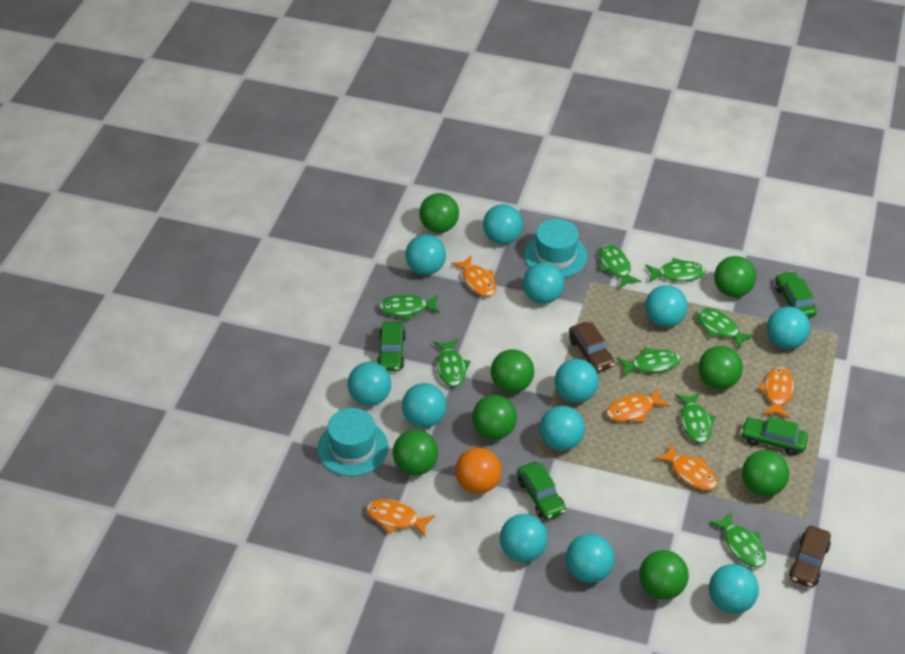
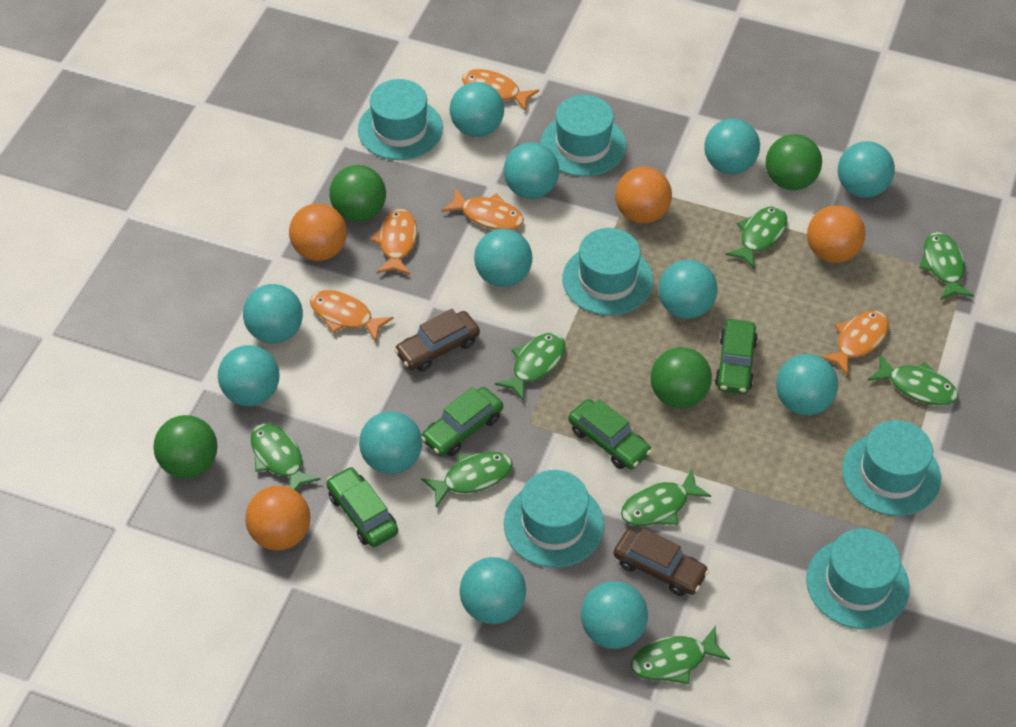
green ball: [393,430,438,476] [419,193,459,233] [472,395,517,440] [491,349,534,393] [639,550,689,600] [699,346,743,389] [714,256,756,297] [742,450,789,496] = 8 -> [153,415,218,478] [329,165,386,222] [650,347,712,408] [766,134,822,190] = 4
orange ball: [455,447,501,494] = 1 -> [245,486,310,551] [289,203,347,261] [615,167,672,224] [807,205,865,263] = 4
turquoise hat: [317,408,388,476] [524,219,588,278] = 2 -> [358,79,443,160] [504,470,604,568] [541,95,626,177] [562,228,653,315] [806,529,910,629] [842,420,941,516] = 6

